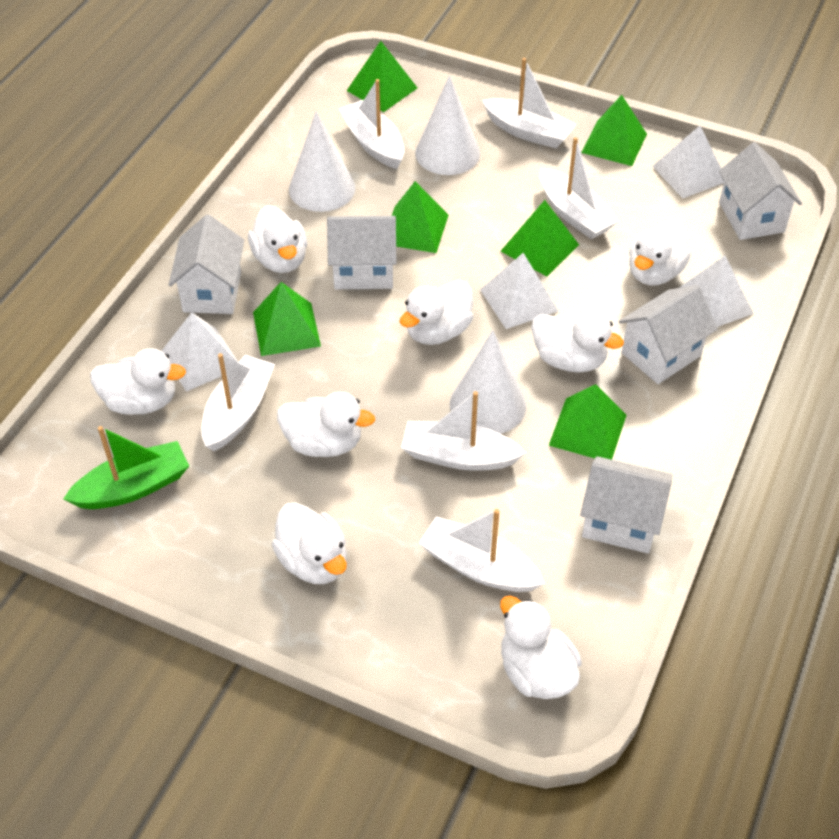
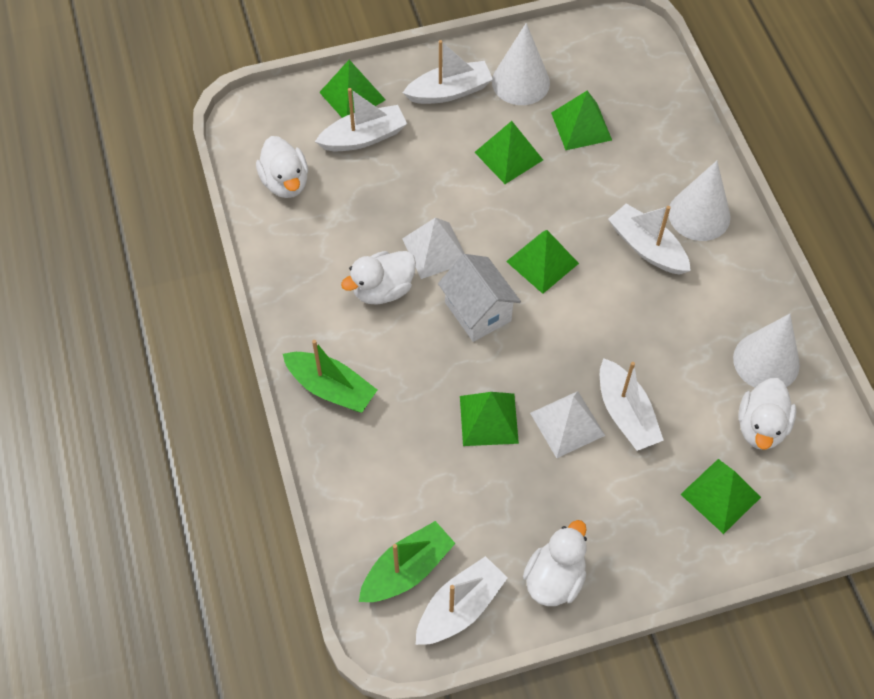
green boat: [63,426,189,509] = 1 -> [283,340,377,413] [359,521,456,602] = 2
white boat: [201,353,275,451] [339,79,404,169] [401,391,526,471] [419,509,545,592] [482,58,576,148] [540,137,618,239] = 6 -> [315,88,407,151] [403,40,493,104] [416,556,508,645] [600,358,664,451] [608,203,691,275] = 5
white duck: [90,348,186,415] [248,205,307,273] [272,502,347,584] [277,392,375,457] [400,280,473,345] [500,596,582,699] [531,312,624,373] [629,220,691,286] = 8 -> [256,136,308,198] [341,251,416,304] [523,520,587,606] [738,378,796,450] = 4
white house: [169,215,244,314] [327,216,396,289] [580,456,672,554] [619,285,717,384] [719,142,802,240] = 5 -> [438,254,521,342] = 1
white pyramid: [162,312,238,392] [480,253,558,329] [652,126,724,198] [679,256,754,327] = 4 -> [402,217,465,279] [530,391,605,458] = 2

